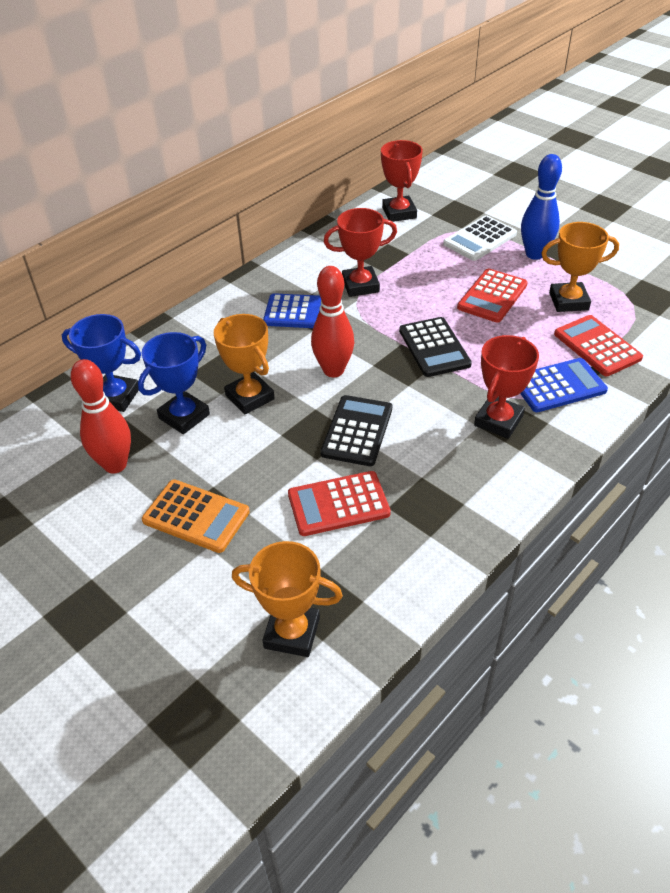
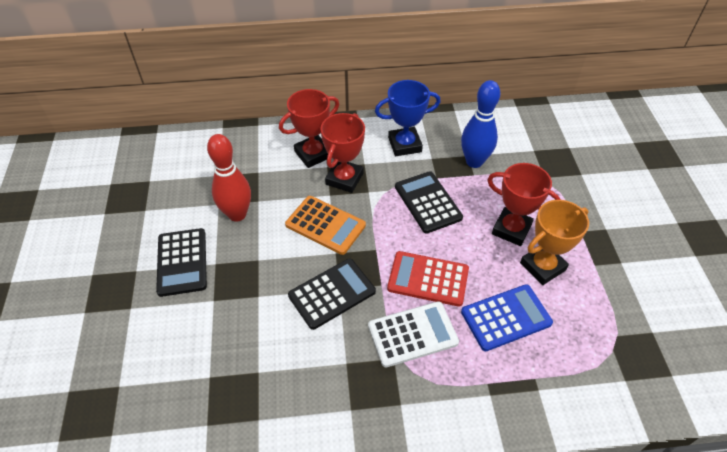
black calculator: [320,395,392,466] [399,317,472,377] = 2 -> [156,228,207,297] [288,258,376,330] [395,171,463,234] = 3
blue calculator: [263,293,342,328] [520,358,608,412] = 2 -> [461,284,553,351] = 1
blue trophy: [62,314,141,412] [138,332,210,434] = 2 -> [375,80,441,156] = 1
orange trophy: [214,314,275,415] [232,541,343,657] [541,222,619,312] = 3 -> [520,200,589,285] = 1
red bowling pin: [71,359,131,473] [311,266,355,377] = 2 -> [207,134,251,222] = 1
red calculator: [288,471,391,536] [457,268,528,323] [554,315,643,376] = 3 -> [387,251,469,307] = 1

